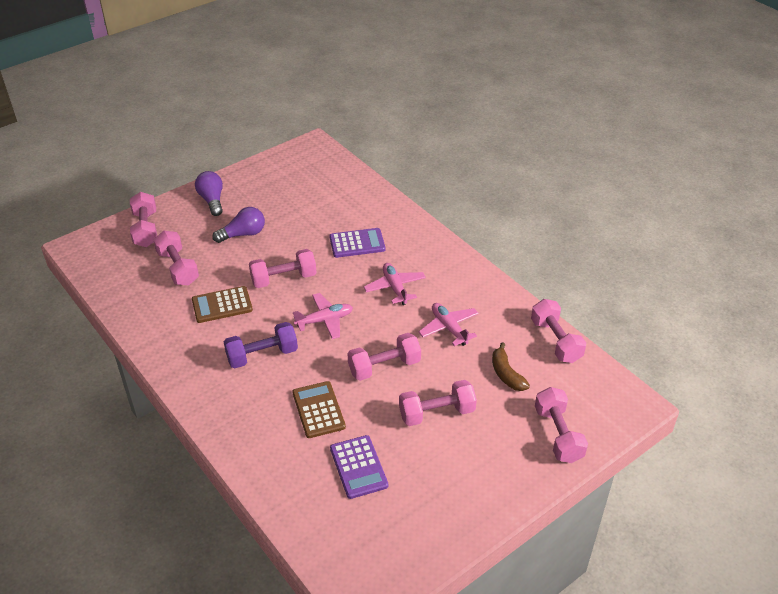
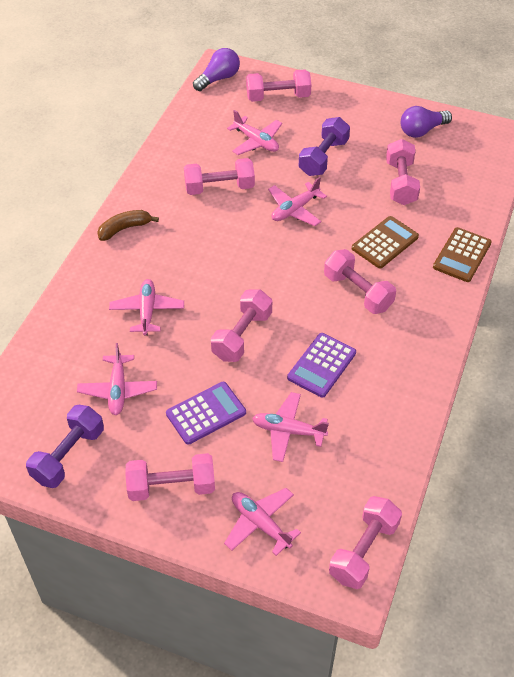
pink plane: [293,293,353,339] [364,263,426,305] [418,303,479,346] = 3 -> [77,343,157,415] [109,279,184,335] [224,488,301,556] [227,110,282,155] [252,392,329,462] [268,177,327,226] = 6
purple dumbbell: [224,322,298,368] = 1 -> [26,405,104,488] [299,117,350,176] = 2

